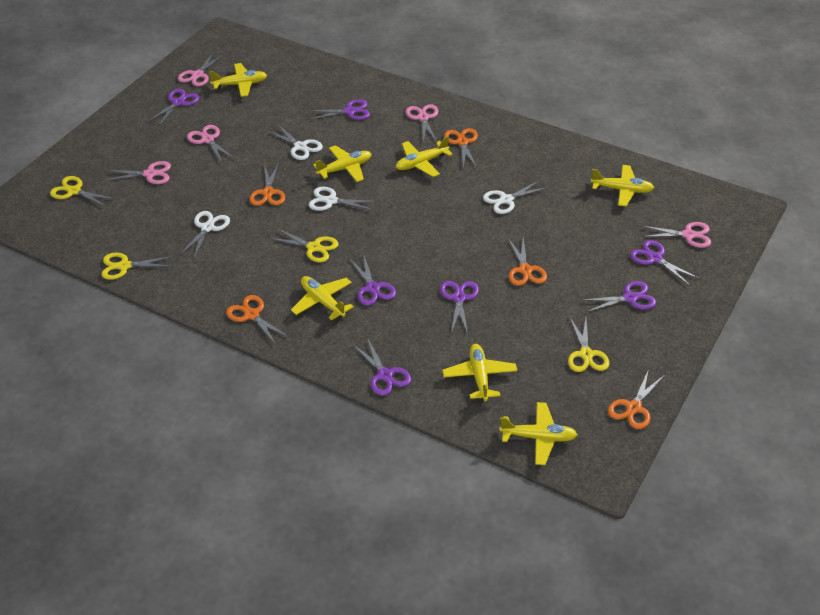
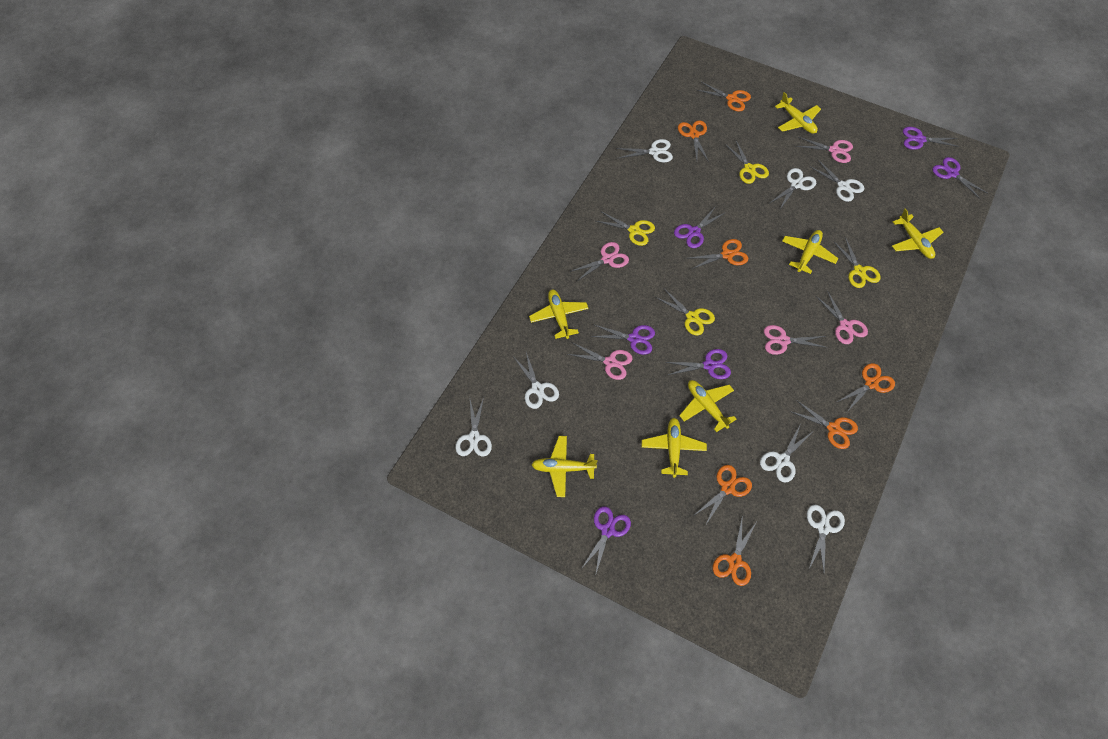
orange scissors: [226,295,289,344] [249,163,285,206] [444,128,478,168] [508,238,547,286] [608,369,664,429] = 5 -> [678,120,709,162] [690,239,748,269] [693,465,752,526] [698,82,751,111] [713,519,756,586] [789,400,858,449] [837,363,895,412] = 7
purple scissors: [147,89,199,125] [308,99,370,120] [349,256,396,305] [353,338,411,396] [440,281,479,334] [582,281,656,312] [630,240,699,286] = 7 -> [581,506,631,576] [591,324,655,355] [665,349,731,379] [674,206,726,248] [903,127,960,150] [932,157,987,199] = 6
white scissors: [180,211,230,258] [268,125,323,160] [308,187,377,211] [483,180,548,214] = 4 -> [455,397,492,456] [514,352,559,409] [616,139,673,163] [760,426,812,483] [770,168,816,211] [807,504,845,572] [810,160,864,202] = 7

